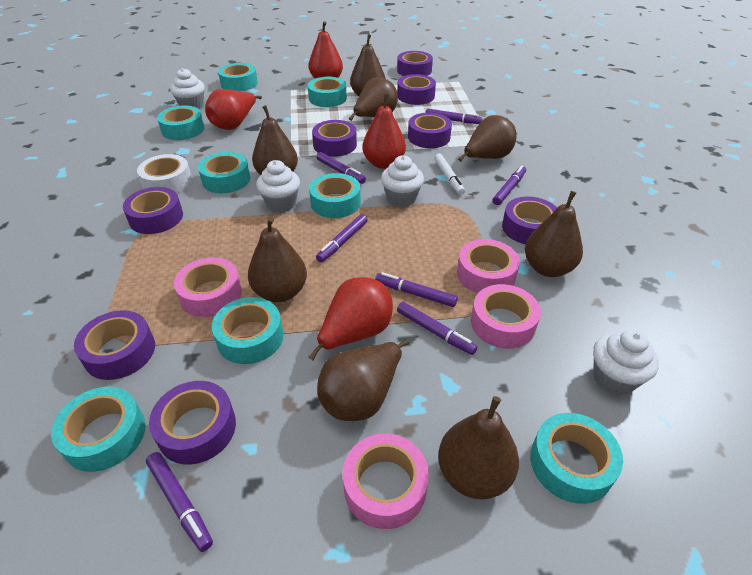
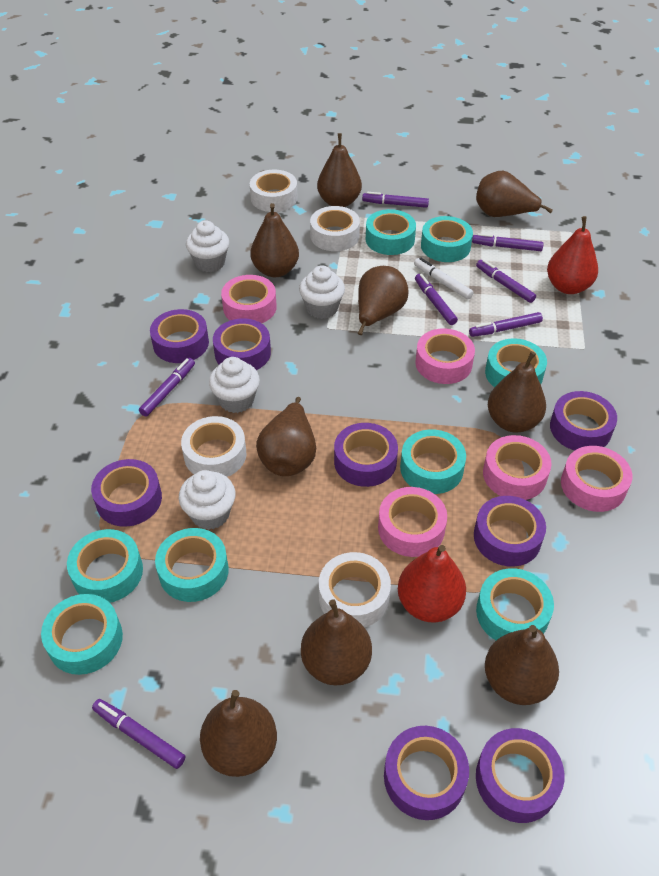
brown pear: [248,217,307,302] [252,105,298,175] [317,339,410,421] [349,77,398,121] [350,34,386,97] [438,396,519,499] [458,115,517,162] [525,191,583,277] = 8 -> [200,690,277,777] [250,203,299,277] [256,397,316,476] [301,599,372,685] [317,133,362,207] [357,266,408,335] [476,171,553,217] [485,625,559,705] [488,351,546,433] = 9
pink tape: [174,257,242,317] [343,434,429,529] [457,239,520,293] [471,284,541,349] = 4 -> [221,275,277,323] [378,487,447,557] [415,328,475,384] [483,435,552,500] [561,446,632,512] = 5
red pear: [205,89,262,130] [308,277,393,360] [309,21,343,78] [362,94,406,169] = 4 -> [398,545,466,622] [547,216,598,294] = 2
white tape: [137,154,192,193] = 1 -> [181,416,247,477] [250,170,297,212] [310,206,360,251] [319,552,391,627] = 4

